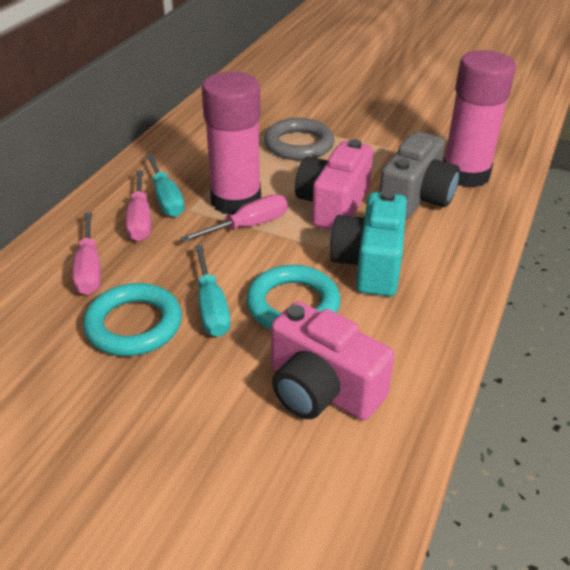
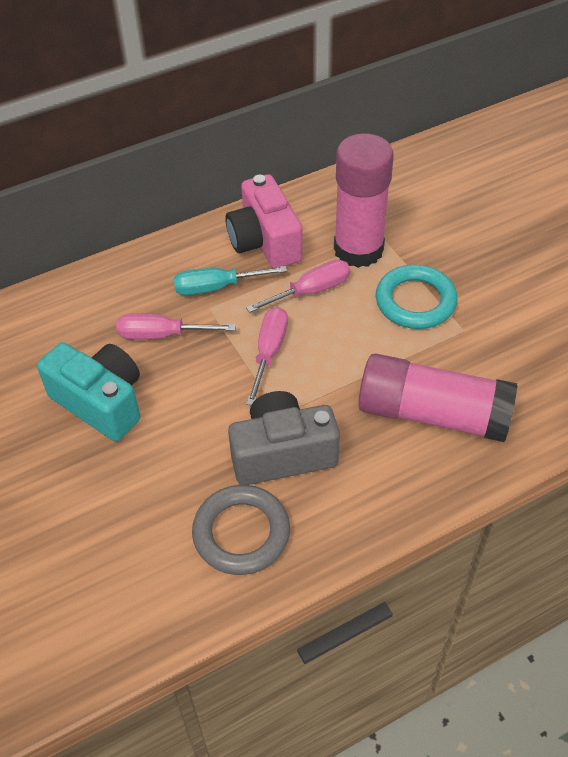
pink camera: [271,301,395,420] [295,139,373,230] = 2 -> [225,174,303,268] = 1
turquoise ring: [83,283,182,356] [246,265,340,329] = 2 -> [376,265,457,329] = 1
turquoise screwdriver: [146,154,185,217] [195,245,231,337] = 2 -> [174,266,287,295] = 1

